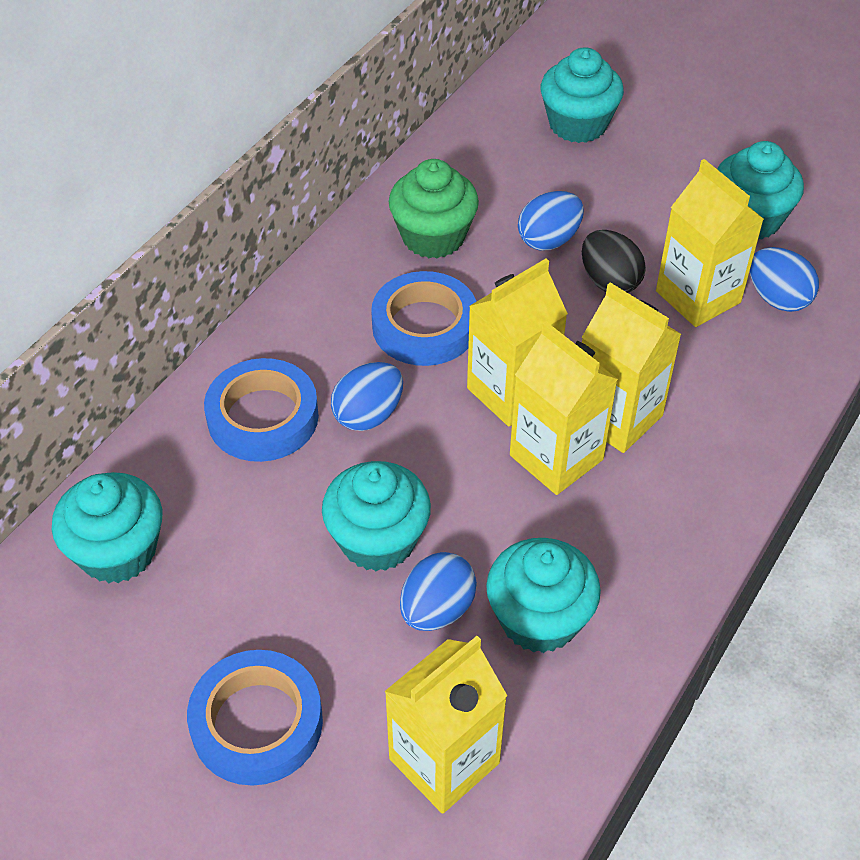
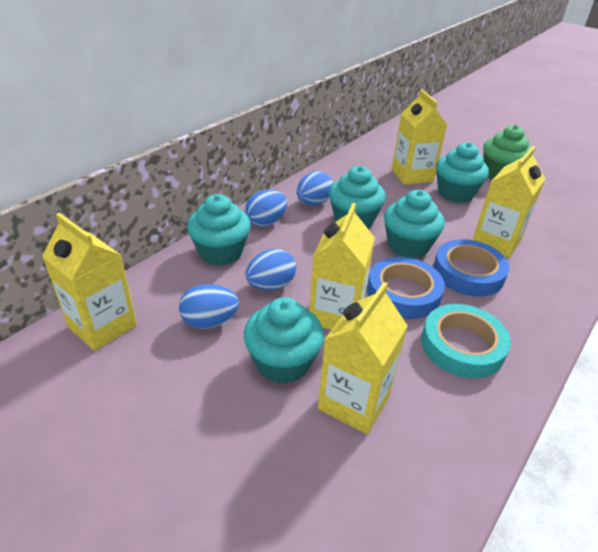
black egg: [582,230,646,293] = 1 -> none = 0
blue tape: [187,650,323,786] [204,358,319,462] [371,271,476,366] = 3 -> [367,257,445,319] [433,239,509,297] = 2
turquoise tape: none = 0 -> [421,304,511,379] = 1

